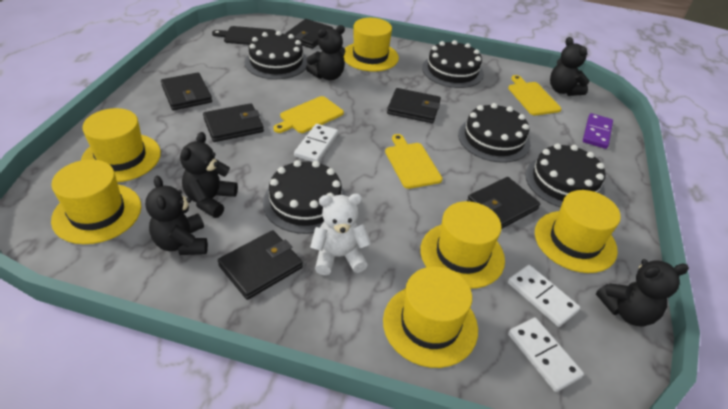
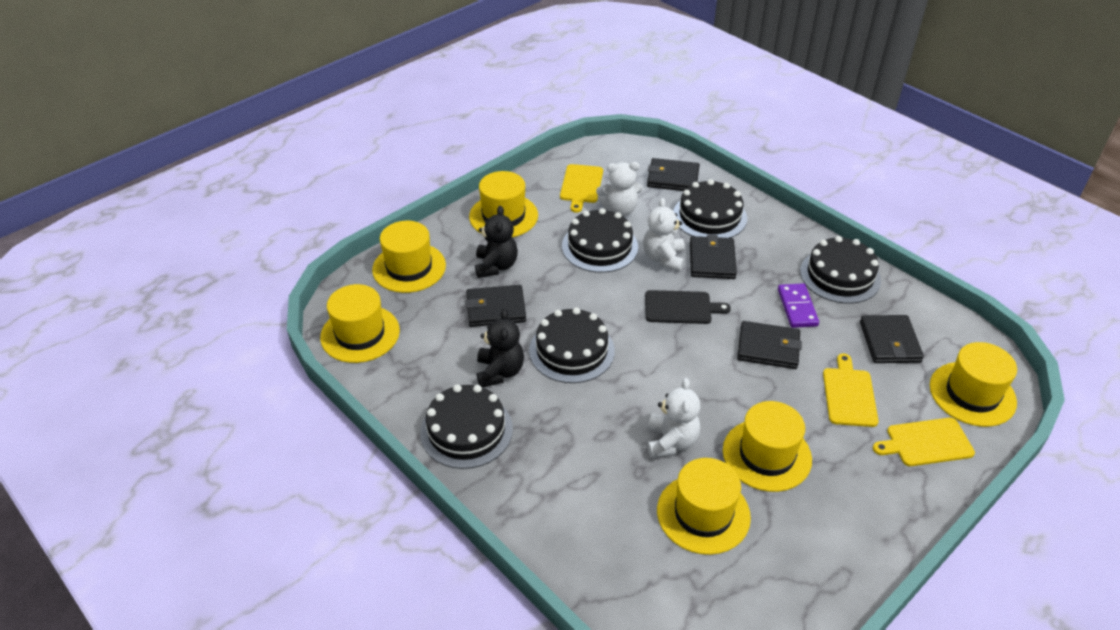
black teddy bear: [145,176,208,255] [180,132,238,218] [306,25,345,80] [550,37,589,96] [596,259,689,326] = 5 -> [475,206,518,278] [477,309,524,387] = 2
black wallet: [161,72,212,110] [203,103,264,142] [218,230,303,300] [285,19,333,49] [387,88,441,123] [467,177,540,229] = 6 -> [465,285,526,327] [647,158,700,191] [690,234,737,279] [737,321,802,369] [860,315,924,363] = 5
white domino: [294,124,338,162] [508,265,580,327] [508,317,584,392] = 3 -> none = 0
white teddy bear: [310,193,371,275] = 1 -> [596,162,643,217] [643,198,684,271] [647,378,700,458] = 3

